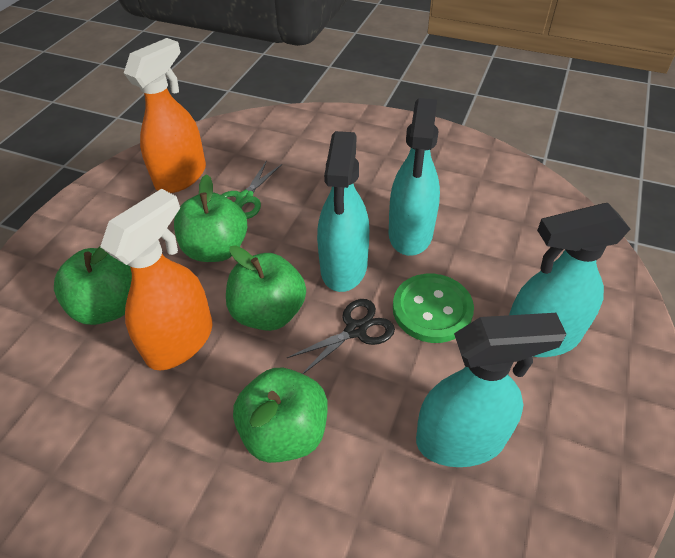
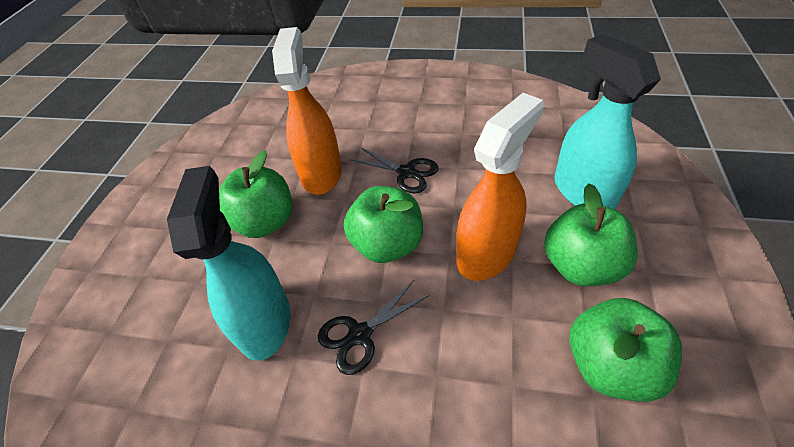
black scissors: [287,299,395,374] = 1 -> [318,279,430,375] [350,147,438,194] = 2
green button: [393,274,474,343] = 1 -> none = 0
green scissors: [221,160,282,219] = 1 -> none = 0
turquoise spray bottle: [317,131,369,292] [388,98,440,256] [416,313,566,467] [509,203,630,357] = 4 -> [167,166,291,361] [554,34,661,209] = 2

